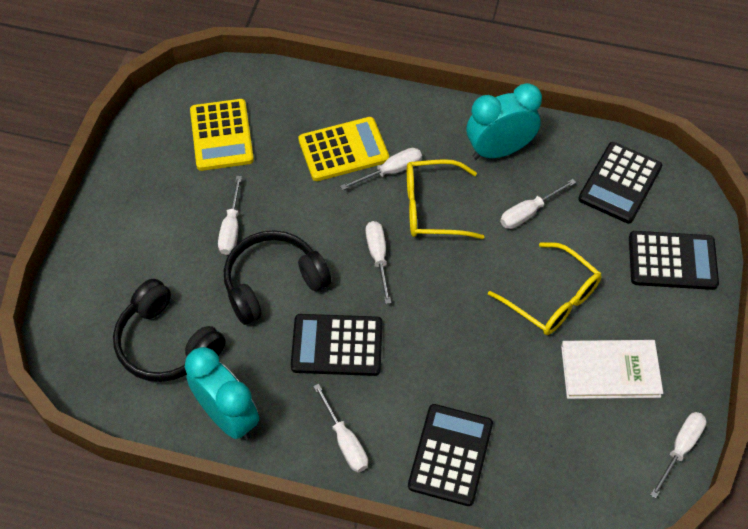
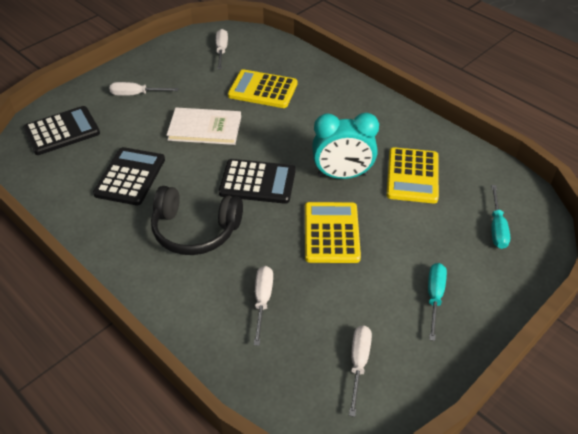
black calculator: [291,314,383,376] [408,404,493,506] [578,142,662,224] [629,231,719,290] = 4 -> [23,106,100,155] [93,147,165,205] [219,159,296,204] = 3
black headphones: [113,279,226,382] [224,230,332,325] = 2 -> [151,186,243,255] = 1
turquoise clock: [185,347,259,440] [467,83,542,159] = 2 -> [312,113,379,179] = 1
turquoise screwdriver: none = 0 -> [428,263,447,341] [491,185,510,249] = 2
white screwdriver: [218,176,242,255] [313,384,368,472] [340,148,422,190] [366,221,391,304] [500,179,576,229] [650,412,706,499] = 6 -> [110,82,179,96] [216,29,228,69] [254,266,273,346] [349,326,372,417] = 4
yellow calculator: [190,99,254,171] [298,117,389,181] = 2 -> [228,69,298,108] [305,202,361,263] [386,147,439,203] = 3
yellow glasses: [407,159,484,239] [488,242,602,335] = 2 -> none = 0

